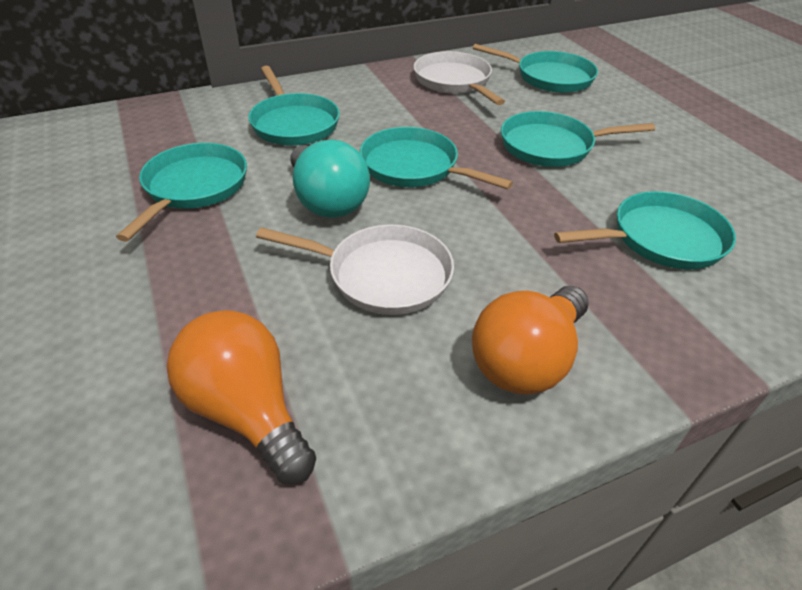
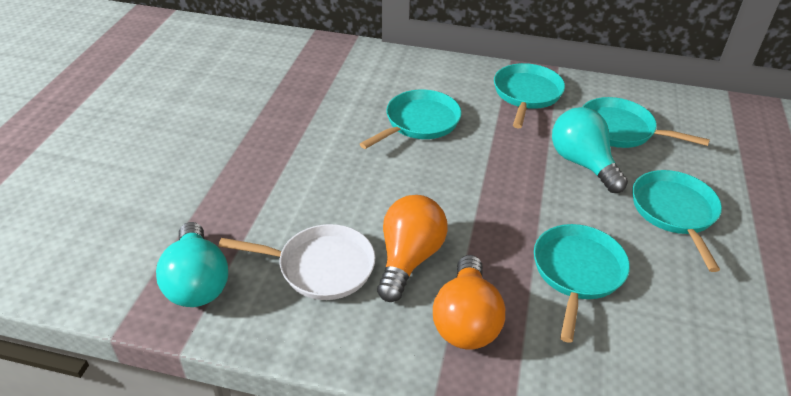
turquoise light bulb: [290,140,370,218] = 1 -> [156,222,228,307] [552,107,628,193] = 2
turquoise pan: [116,143,247,242] [248,66,340,145] [360,127,513,189] [473,44,598,93] [501,111,655,167] [554,191,736,269] = 6 -> [360,90,462,149] [494,63,565,128] [534,224,630,343] [582,97,710,148] [632,170,722,272] = 5
white pan: [256,225,454,315] [414,51,505,105] = 2 -> [219,224,375,300] = 1

